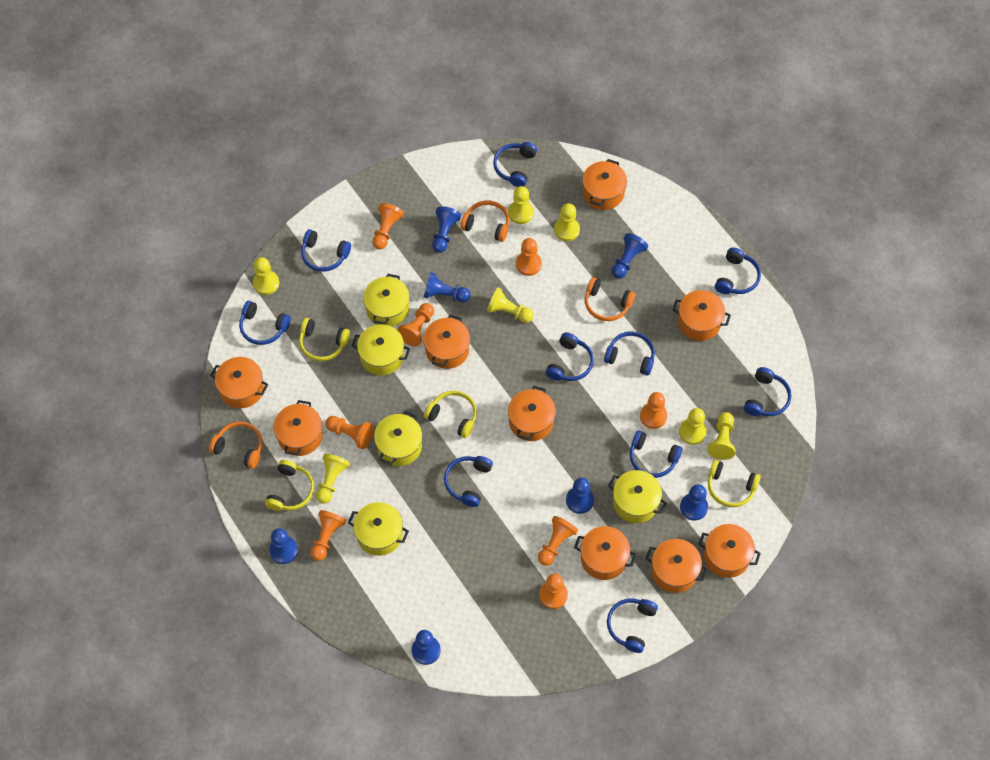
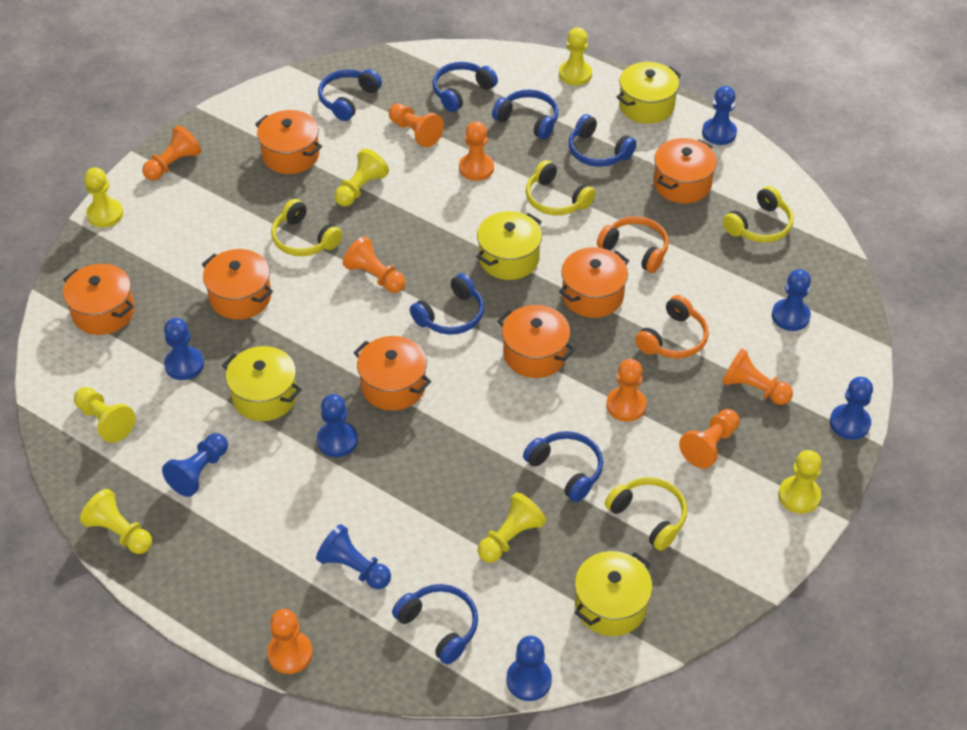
blue headphones: [239,301,291,345] [301,229,351,272] [444,456,493,507] [493,142,537,187] [546,333,594,381] [604,331,655,376] [607,598,658,653] [630,430,683,478] [715,248,761,294] [744,367,791,416] = 10 -> [318,69,382,121] [392,584,478,664] [410,273,484,335] [432,62,498,112] [492,89,559,139] [523,431,603,502] [569,114,637,167] = 7
blue pawn: [269,528,298,564] [411,630,441,665] [424,272,471,302] [432,206,461,253] [566,478,594,514] [612,233,648,279] [680,484,708,521] = 7 -> [162,433,228,497] [164,318,204,380] [316,524,391,589] [317,394,358,457] [507,636,552,701] [702,86,737,145] [772,269,811,331] [830,377,873,440] = 8
orange headphones: [209,422,263,468] [460,200,510,242] [585,277,635,321] = 3 -> [597,216,669,273] [635,295,709,358] = 2
orange pot: [210,357,268,408] [273,400,323,456] [423,315,470,369] [508,386,556,441] [574,526,636,580] [582,159,627,210] [645,539,708,593] [673,290,731,341] [698,524,761,578] = 9 -> [63,264,135,335] [202,249,273,320] [255,110,322,174] [353,336,431,411] [497,305,575,378] [559,247,629,318] [653,138,717,203] = 7
yellow pot: [348,502,409,556] [351,324,410,375] [363,274,410,327] [374,411,422,466] [608,470,667,523] = 5 -> [222,346,302,421] [477,211,542,280] [575,551,652,636] [616,62,681,124] = 4

